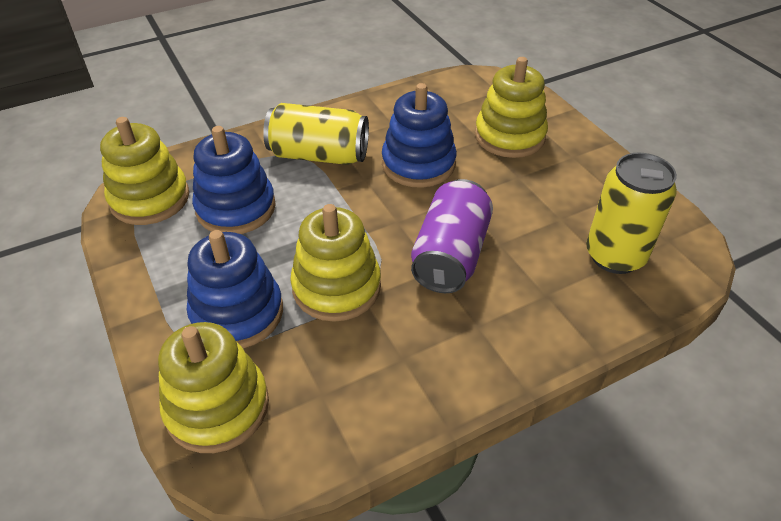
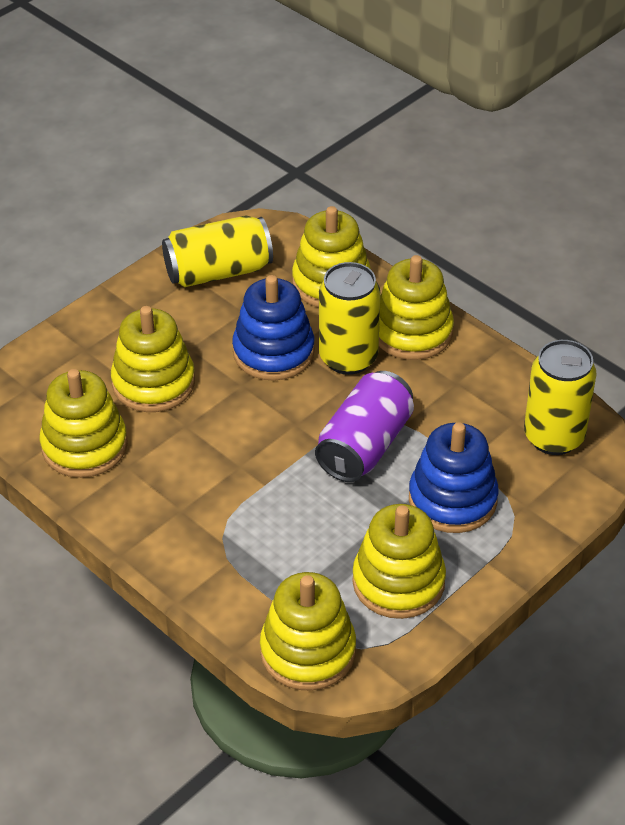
blue stacking toy: [187,230,283,348] [192,126,276,234] [382,83,457,188] = 3 -> [232,275,315,381] [409,422,499,533] = 2
yellow can: [263,103,369,165] [586,153,677,274] = 2 -> [162,215,273,287] [319,262,380,375] [524,340,597,455] = 3
yellow stacking toy: [100,117,189,225] [158,322,269,453] [290,204,381,322] [475,57,548,158] = 4 -> [40,369,128,478] [111,306,195,412] [260,572,356,691] [292,206,371,308] [352,504,446,619] [379,255,454,360] = 6

